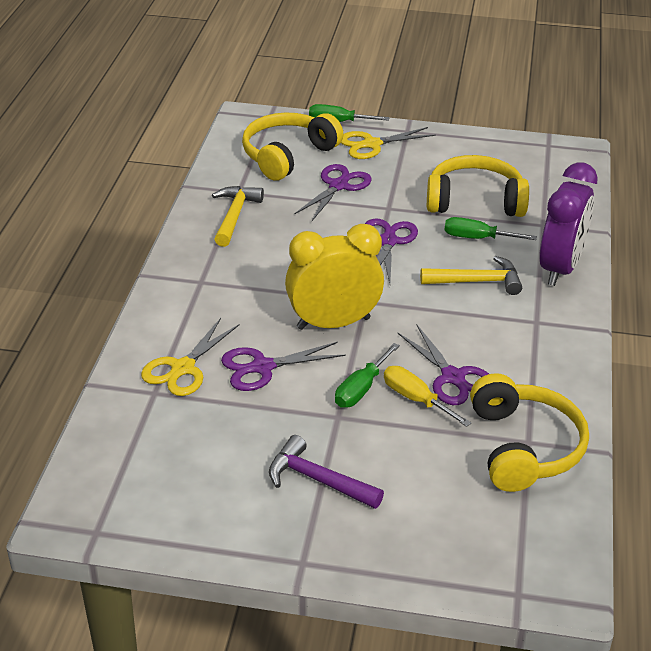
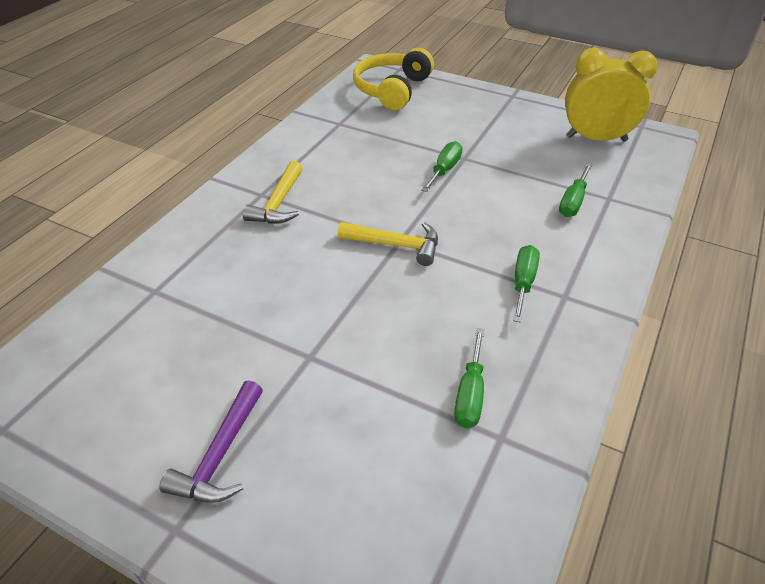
green screwdriver: [309,104,390,122] [335,343,400,408] [444,217,537,240] = 3 -> [421,141,463,192] [454,328,484,428] [513,245,540,322] [559,164,592,217] = 4
purple clock: [539,162,598,286] = 1 -> none = 0
purple scissors: [221,342,346,391] [294,164,372,221] [365,218,418,283] [398,325,489,405] = 4 -> none = 0
yellow headphones: [242,112,343,180] [427,155,529,217] [470,373,589,492] = 3 -> [353,48,434,110] = 1
yellow scissors: [141,318,240,396] [341,127,436,159] = 2 -> none = 0
yellow screwdriver: [384,366,471,427] = 1 -> none = 0

